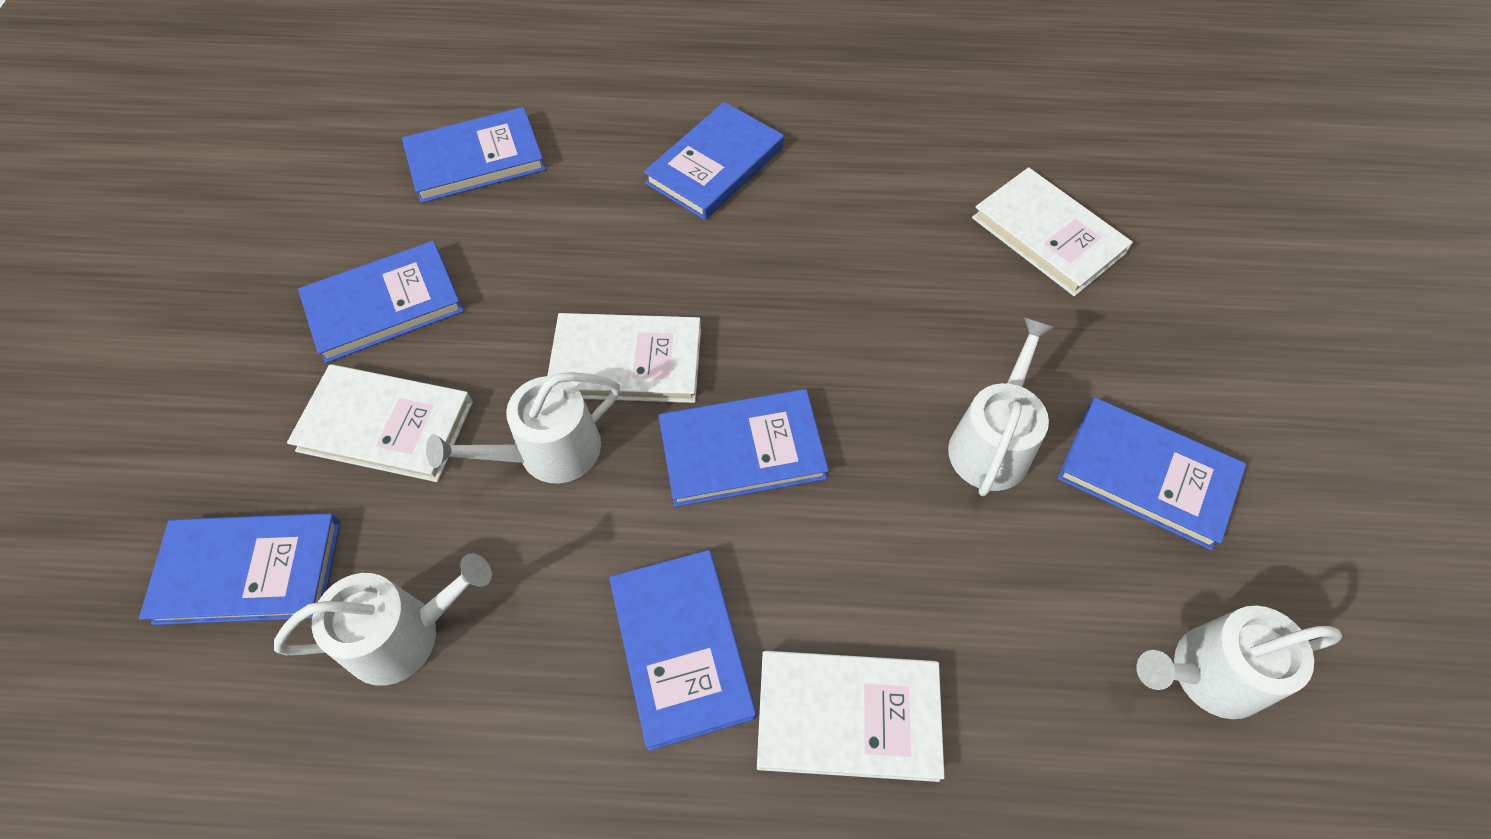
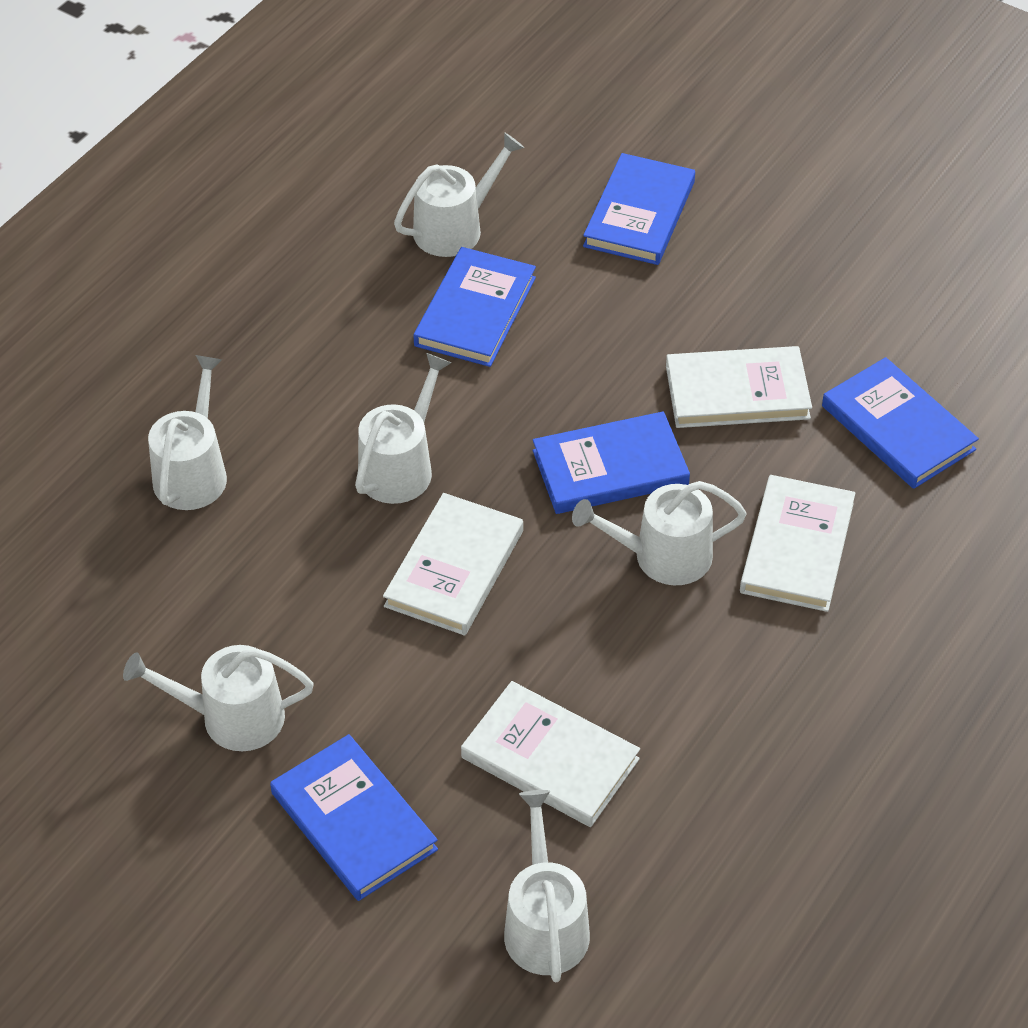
blue book: [139,513,340,625] [298,241,464,363] [402,107,546,203] [609,550,756,751] [644,102,784,220] [659,389,829,507] [1058,398,1246,550] = 7 -> [270,734,438,901] [413,247,536,367] [533,411,690,514] [583,153,695,265] [822,357,979,489] = 5
white watering can: [274,554,492,686] [426,372,620,483] [948,317,1054,496] [1136,606,1342,719] = 4 -> [123,645,314,751] [148,355,227,510] [355,353,451,504] [394,132,524,257] [504,790,590,982] [572,481,747,585] = 6

